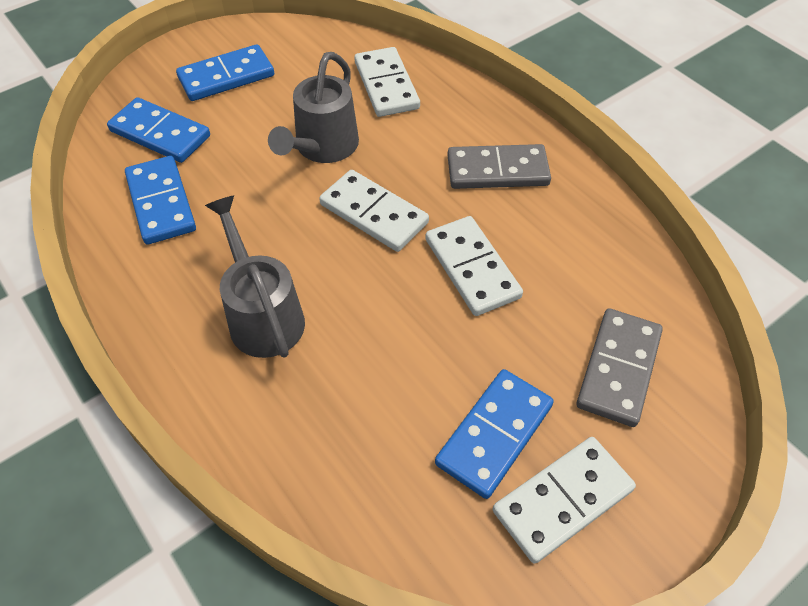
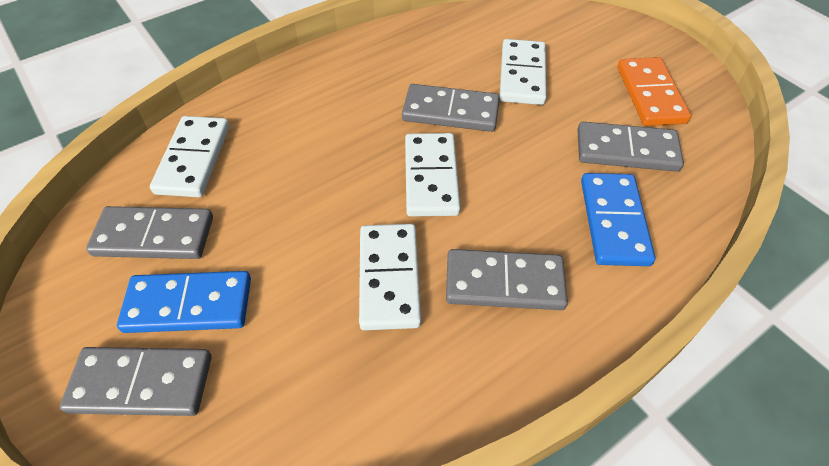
blue domino: [107,97,210,163] [125,156,196,245] [176,44,274,101] [435,369,554,499] = 4 -> [117,271,251,333] [581,173,655,266] = 2
grey domino: [448,144,551,189] [576,308,663,427] = 2 -> [60,347,212,416] [86,206,213,259] [402,84,500,132] [446,249,568,310] [577,122,684,172] = 5
grey watering can: [205,196,305,358] [268,52,359,163] = 2 -> none = 0
orange domino: none = 0 -> [617,57,691,126] = 1

